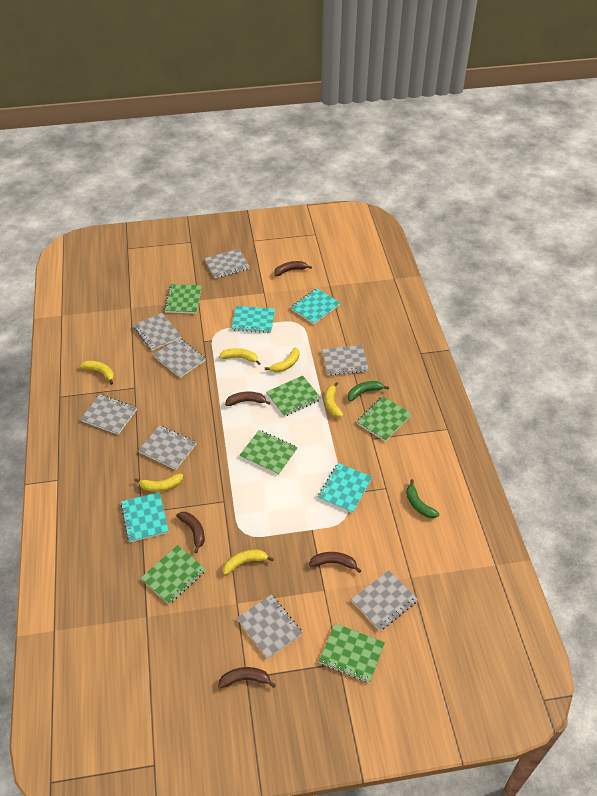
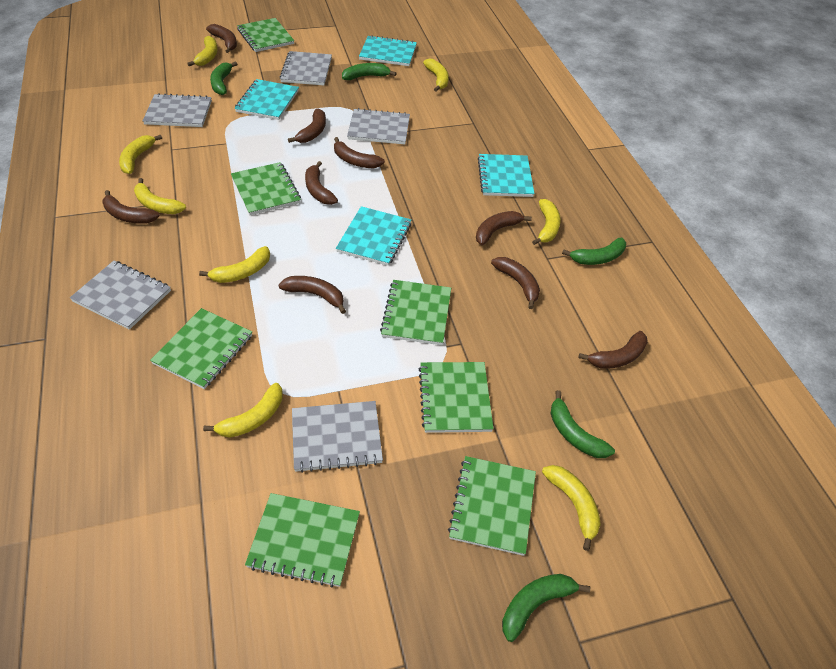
brown banana: [176,512,205,553] [218,667,276,689] [225,391,270,406] [274,261,312,276] [309,552,361,573] = 5 -> [103,190,160,224] [206,24,237,53] [279,276,346,314] [288,108,326,143] [305,161,338,205] [334,137,385,169] [476,211,532,245] [491,257,540,309] [578,331,648,369] = 9
green banana: [348,381,389,401] [406,479,440,518] = 2 -> [210,61,237,95] [342,63,397,80] [502,574,590,642] [551,390,615,458] [562,238,626,265] = 5
green notebook: [140,545,206,604] [164,284,202,314] [240,430,298,475] [266,375,321,417] [319,623,385,683] [357,396,412,442] = 6 -> [150,308,252,389] [231,162,301,215] [237,18,294,52] [245,493,360,587] [380,280,451,345] [418,362,494,433] [448,456,536,556] = 7
grey notebook: [80,394,137,435] [133,313,181,351] [138,425,197,470] [153,338,206,378] [204,249,250,278] [237,594,302,659] [322,345,369,375] [351,570,418,631] = 8 -> [70,261,171,330] [143,93,212,127] [279,51,332,85] [292,401,383,473] [347,108,410,144] = 5
yellow banana: [80,360,114,385] [134,473,183,492] [219,348,261,365] [223,550,274,575] [265,347,300,373] [325,382,343,417] = 6 -> [119,135,162,174] [134,178,186,214] [187,36,218,66] [199,246,270,283] [203,383,283,438] [423,59,449,92] [532,199,561,245] [542,465,601,551] = 8

